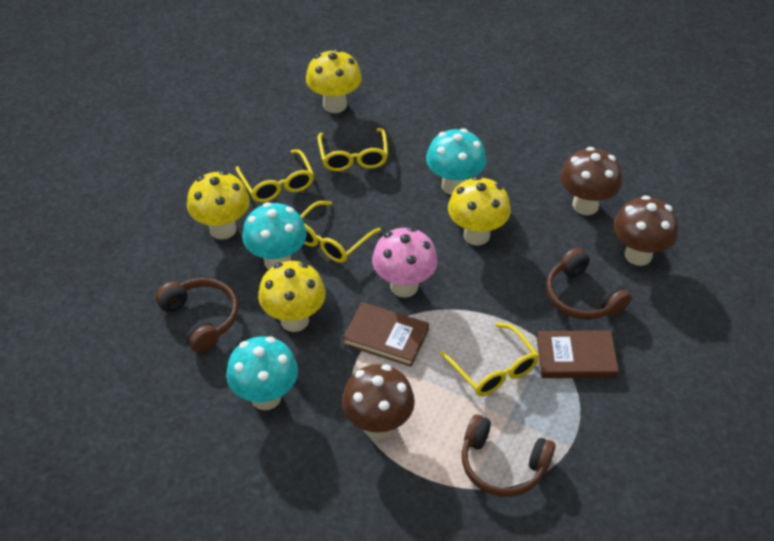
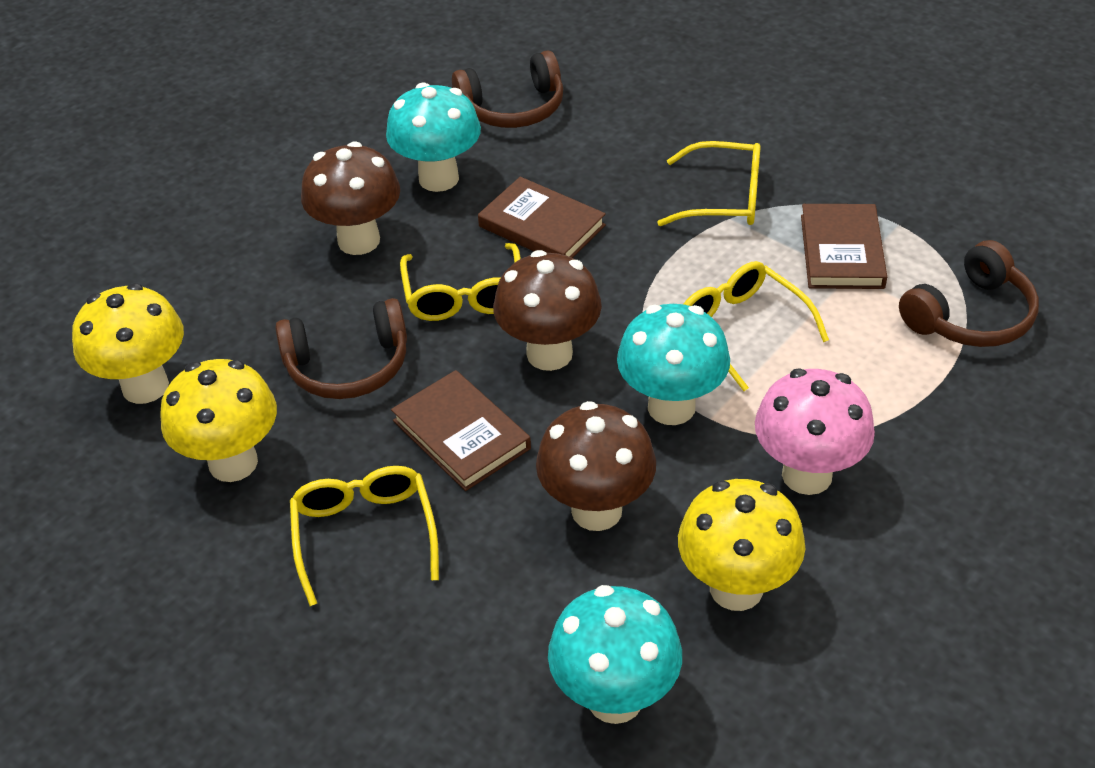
brown book: [343,302,429,367] [537,330,619,378] = 2 -> [391,370,531,491] [478,177,606,258] [801,204,887,289] = 3
yellow mushroom: [187,171,250,240] [258,261,326,332] [306,49,362,113] [448,176,511,246] = 4 -> [72,283,184,404] [160,359,277,482] [678,479,805,611] = 3

